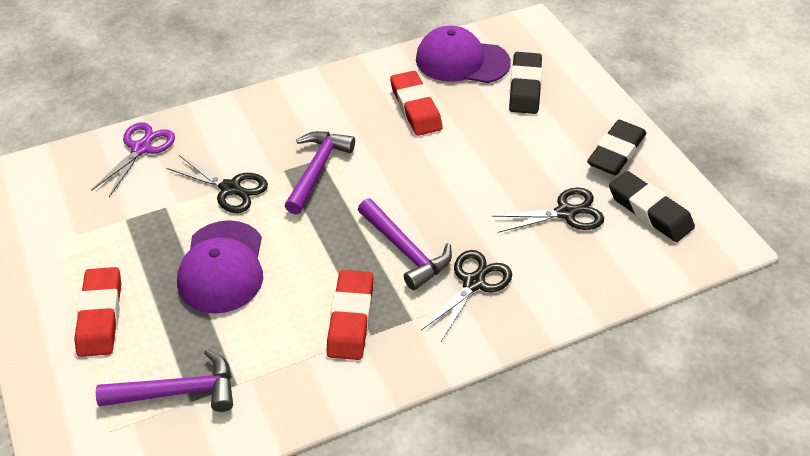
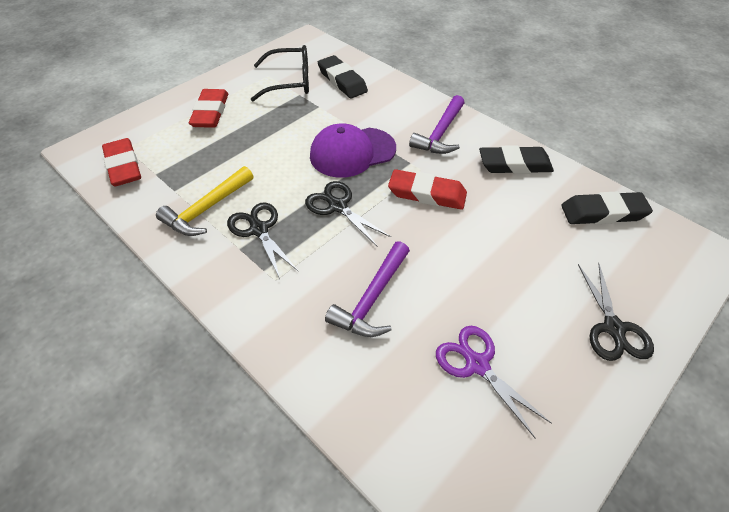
black glasses: none = 0 -> [251,45,309,101] = 1
purple cap: [177,220,263,314] [416,26,511,83] = 2 -> [310,124,396,178] = 1
purple hammer: [96,349,233,412] [285,131,355,215] [358,198,452,290] = 3 -> [325,241,410,337] [409,95,464,154] = 2
yellow hammer: none = 0 -> [156,166,253,236] = 1

